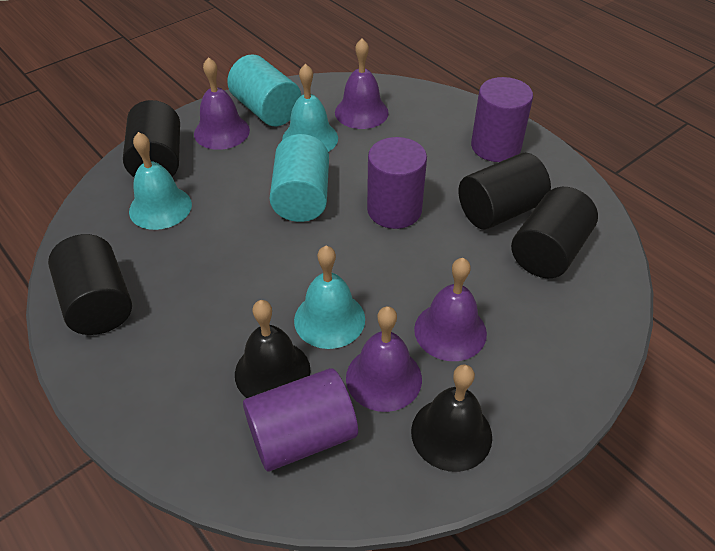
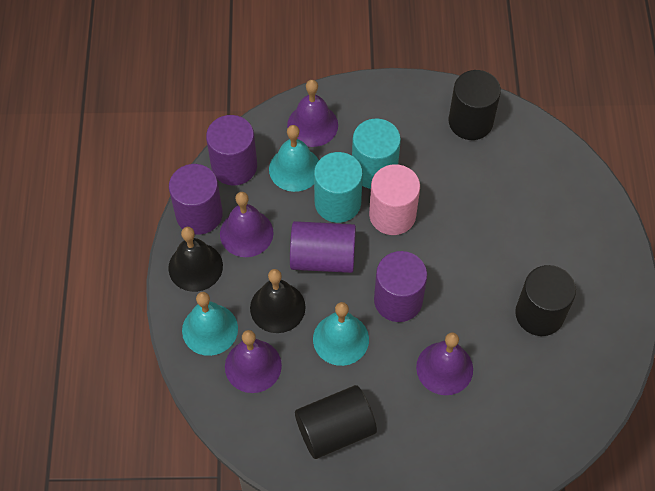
black cylinder: [48,234,132,335] [123,100,180,177] [459,153,551,229] [511,187,598,278] = 4 -> [295,385,377,459] [449,70,501,140] [515,265,576,336] = 3
pink cylinder: none = 0 -> [369,164,420,235] = 1
purple cylinder: [243,368,358,472] [367,137,427,229] [471,77,533,162] = 3 -> [169,164,223,235] [206,115,257,186] [290,221,356,273] [374,251,427,322] = 4

